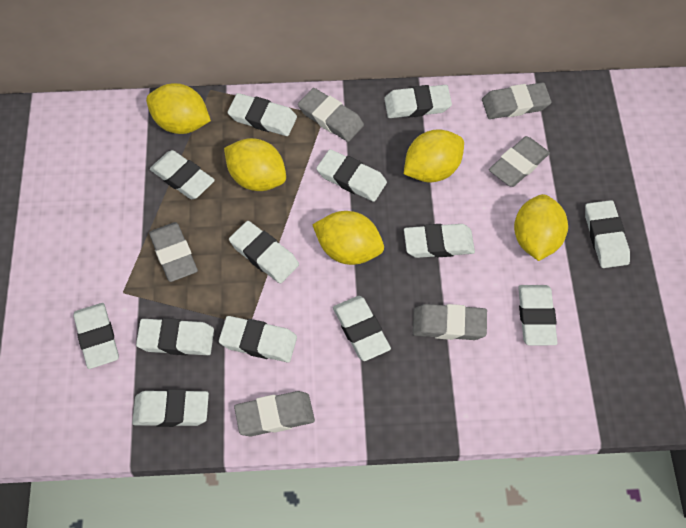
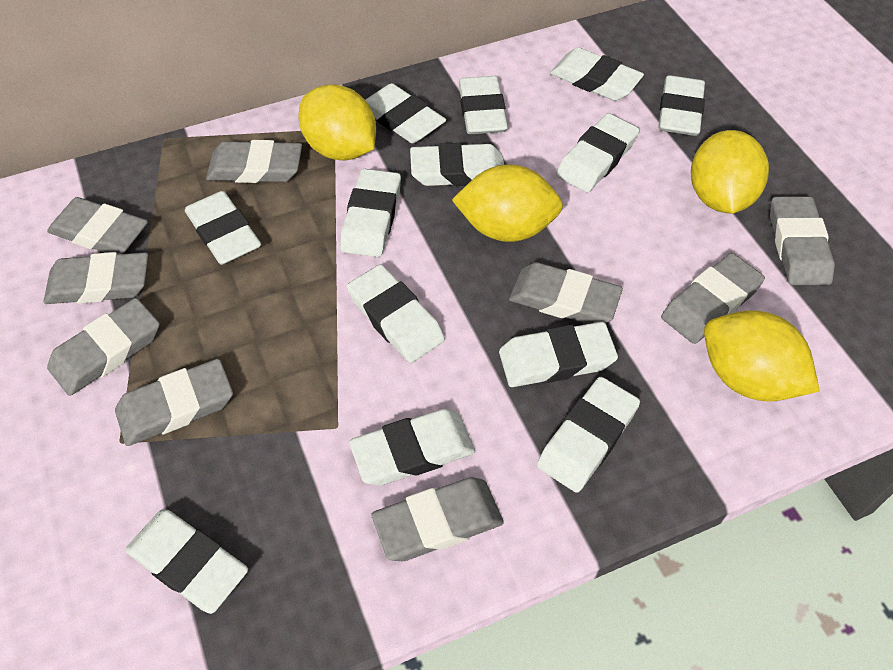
grey eraser: [149,222,198,282] [234,391,315,436] [298,88,364,142] [413,304,487,340] [482,82,552,119] [489,136,550,187] = 6 -> [43,252,149,304] [47,197,148,254] [47,298,160,396] [115,359,233,446] [206,140,302,183] [371,477,504,561] [509,262,623,324] [661,253,765,344] [770,196,835,285] = 9
yellow lemon: [146,83,211,134] [224,138,286,191] [312,211,384,265] [404,129,464,183] [514,194,568,261] = 5 -> [298,84,376,161] [452,164,563,242] [691,130,769,214] [704,310,820,402] = 4

